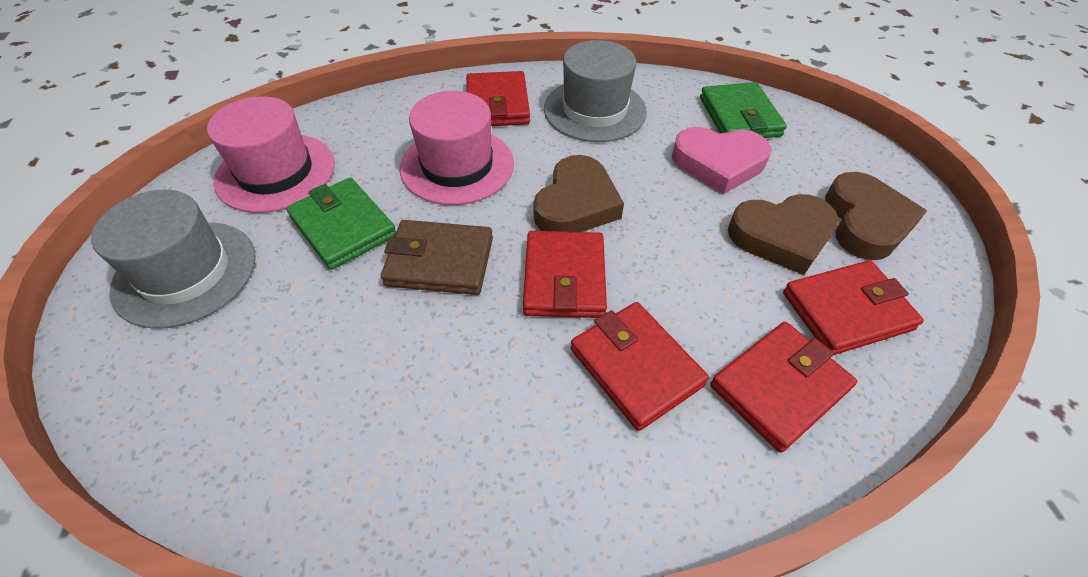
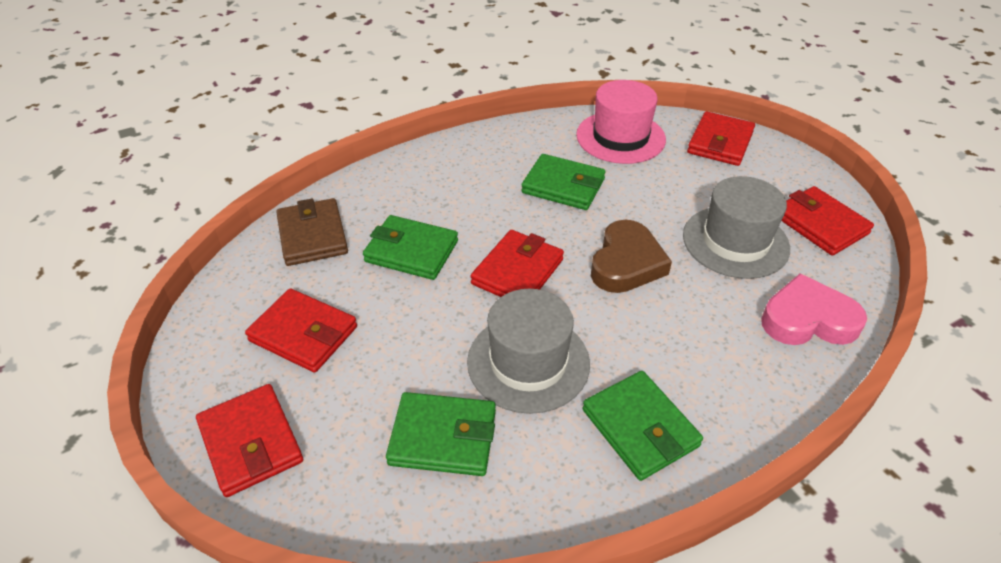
brown heart: [534,155,624,232] [728,194,839,275] [825,172,927,260] = 3 -> [591,220,672,293] = 1
green wallet: [286,177,396,270] [700,82,787,138] = 2 -> [363,215,458,280] [386,392,496,476] [521,154,606,210] [583,371,703,481] = 4
pink hat: [207,96,335,213] [400,91,514,205] = 2 -> [576,80,666,164] = 1

